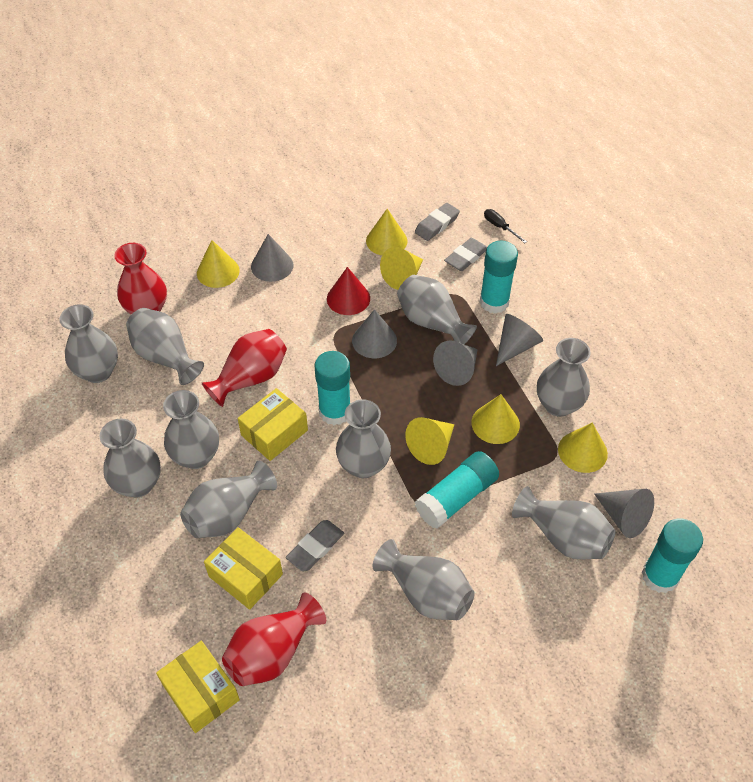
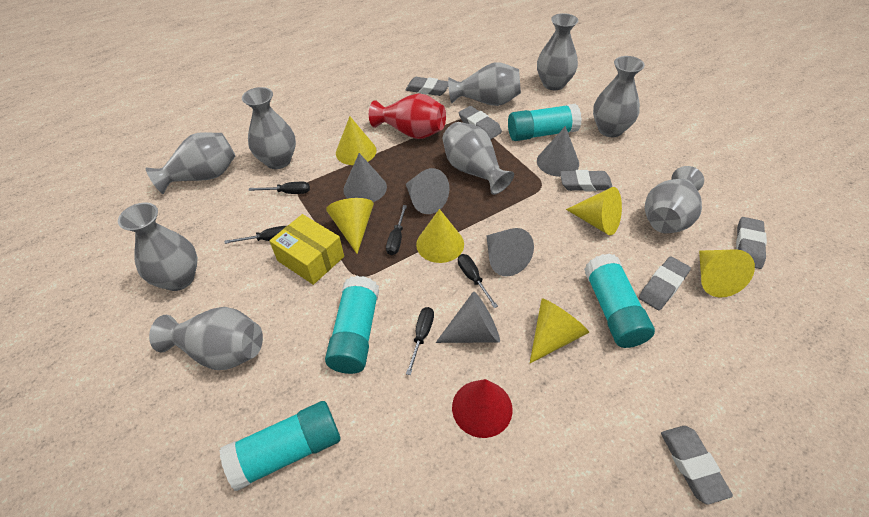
black screwdriver: [484,209,527,243] = 1 -> [225,226,286,244] [248,182,310,194] [386,205,407,255] [406,307,434,375] [458,254,498,308] = 5
grey eraser: [286,520,344,572] [415,203,460,241] [444,238,487,271] = 3 -> [406,77,448,96] [459,106,502,139] [560,170,612,191] [639,257,691,310] [661,426,733,505] [736,217,767,269] = 6
grey vase: [60,304,118,383] [99,419,161,497] [126,308,204,385] [163,390,219,469] [180,461,277,538] [336,399,391,478] [373,539,475,620] [397,275,477,344] [512,486,616,559] [537,338,591,417] = 10 -> [118,203,198,291] [146,132,235,194] [149,307,263,370] [242,87,296,169] [442,122,514,195] [448,62,521,106] [537,13,578,90] [593,56,645,137] [645,166,704,233] = 9
red vase: [114,243,167,314] [202,329,287,407] [222,593,326,686] = 3 -> [369,93,446,139] = 1
yellow box: [156,641,240,733] [204,527,283,610] [238,388,308,461] = 3 -> [269,214,344,285] = 1

